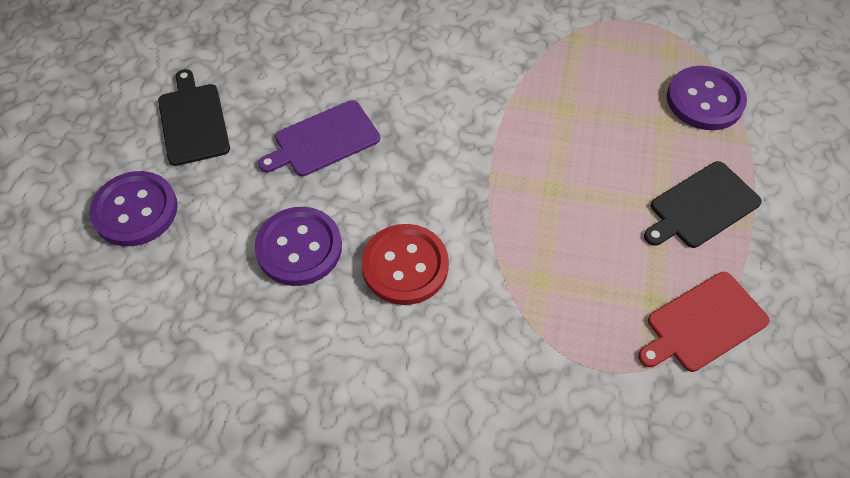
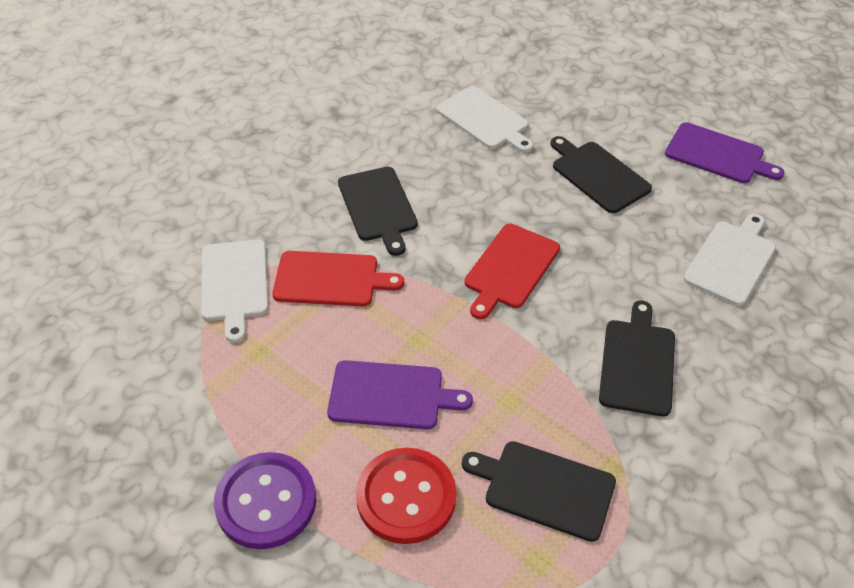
black cutting board: [158,69,230,166] [644,161,762,248] = 2 -> [338,167,418,256] [462,441,616,542] [550,136,652,213] [599,301,675,416] = 4
purple button: [90,171,178,246] [255,207,342,286] [667,66,747,130] = 3 -> [214,452,316,549] = 1
purple cutting board: [258,100,380,176] = 1 -> [327,360,473,429] [665,122,785,183] = 2
red cutting board: [638,272,770,372] = 1 -> [272,251,404,307] [464,224,560,319] = 2
white cutting board: none = 0 -> [201,239,269,343] [436,86,534,153] [683,214,776,306] = 3

